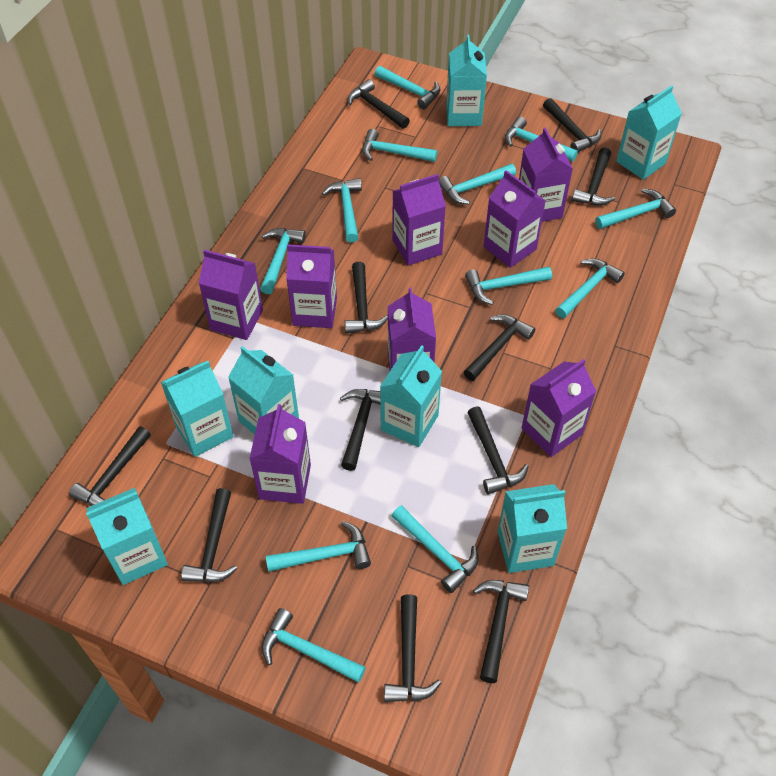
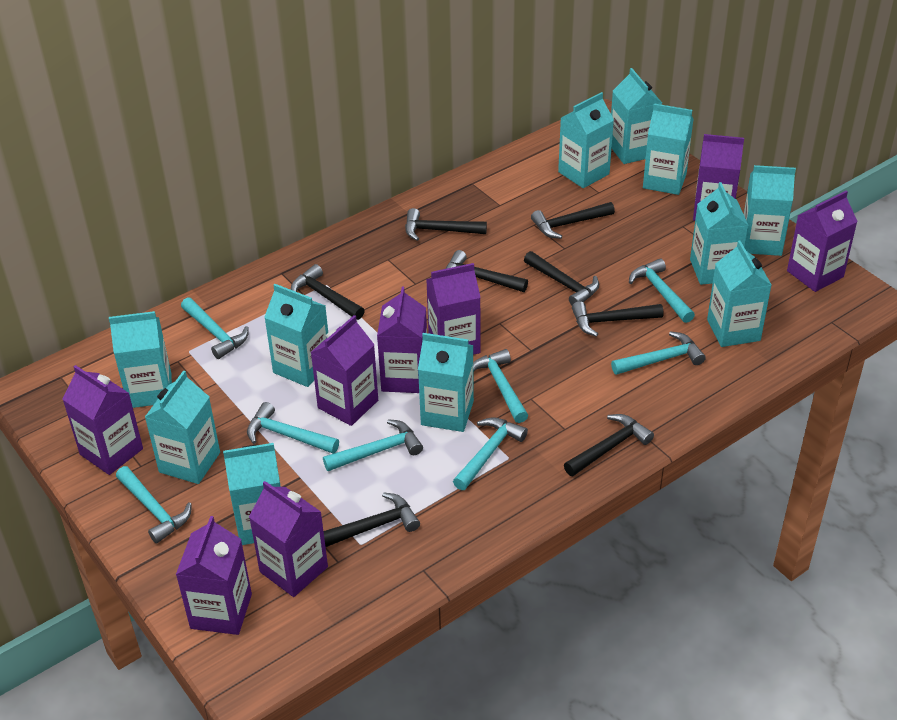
black hammer: [69,427,151,506] [181,488,237,582] [340,389,380,471] [345,262,388,334] [348,79,410,129] [384,594,441,702] [464,314,535,381] [467,407,529,495] [473,580,529,683] [543,98,601,152] [572,147,615,206] = 11 -> [291,264,365,320] [323,492,420,547] [405,208,487,241] [446,250,528,292] [524,251,599,305] [531,202,615,239] [564,414,654,476] [572,301,663,337] = 8
turquoise carton: [86,488,168,585] [161,361,234,457] [228,346,299,434] [380,345,442,447] [446,34,487,126] [497,484,567,573] [616,85,682,180] = 7 -> [109,311,172,408] [145,370,220,484] [223,443,281,545] [264,284,328,387] [418,333,474,432] [558,92,614,188] [611,68,662,164] [643,104,694,195] [690,182,749,285] [707,240,772,347] [744,165,796,256] = 11
turquoise hammer: [260,228,306,294] [261,608,366,683] [266,521,371,572] [322,178,362,243] [362,129,437,162] [375,66,441,109] [392,505,479,593] [439,164,516,205] [465,267,552,305] [505,116,578,162] [555,258,625,319] [595,189,676,229] = 12 -> [116,466,192,544] [181,297,249,359] [247,402,339,454] [323,419,423,471] [453,417,528,490] [473,349,528,423] [611,331,706,375] [629,258,695,323] = 8

